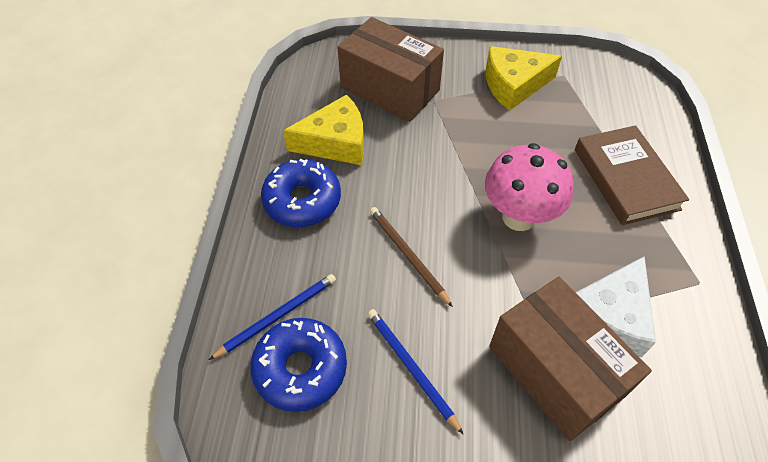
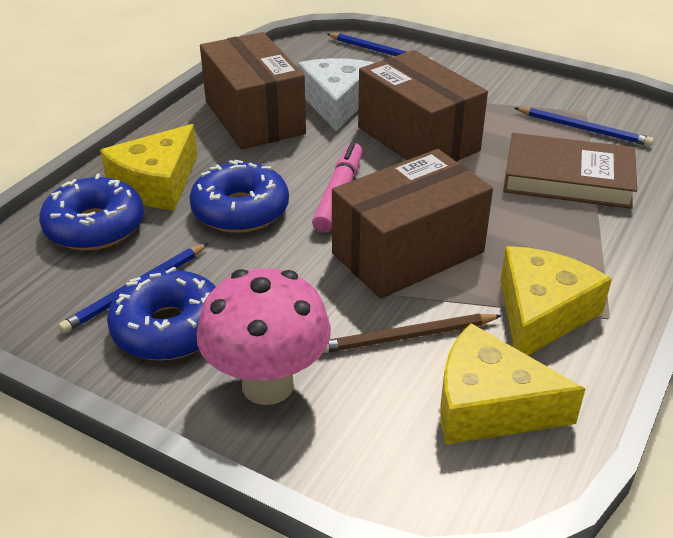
blue donut: [250,318,347,412] [261,159,341,227] = 2 -> [39,174,144,250] [107,267,216,361] [189,160,289,233] = 3
blue pencil: [209,274,336,360] [368,309,464,435] = 2 -> [58,243,208,333] [327,33,434,60] [514,107,654,147] = 3
brown box: [337,17,444,122] [489,277,652,441] = 2 -> [200,32,306,150] [332,149,493,299] [358,50,488,162] = 3
pink marker: none = 0 -> [312,142,362,233] = 1
yellow cheese: [283,94,364,165] [486,46,562,111] = 2 -> [100,124,198,210] [440,323,585,445] [500,246,612,355] = 3

